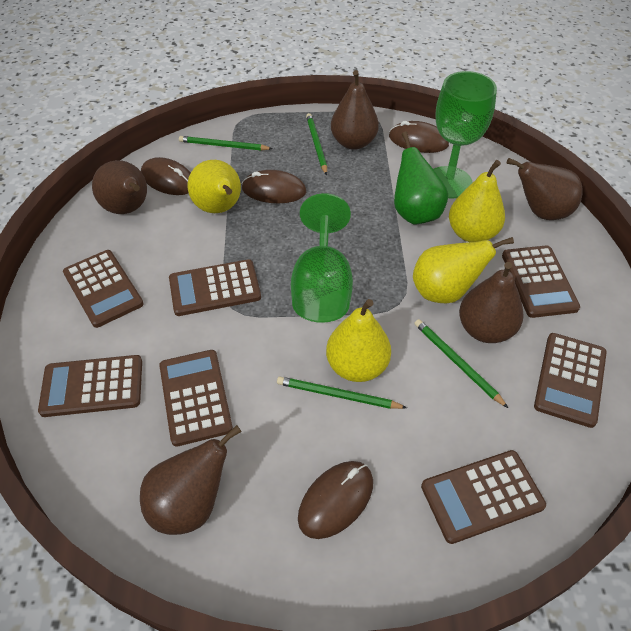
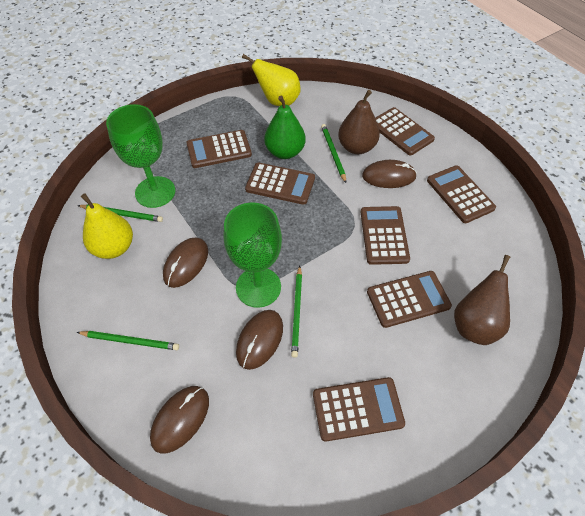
brown pear: [92,160,147,214] [140,425,242,535] [331,70,379,150] [459,262,524,343] [507,158,582,220] = 5 -> [338,90,380,154] [454,255,510,345] = 2
yellow pear: [188,160,241,213] [326,299,391,382] [413,237,514,303] [449,160,505,242] = 4 -> [81,193,133,259] [242,54,300,106] = 2

